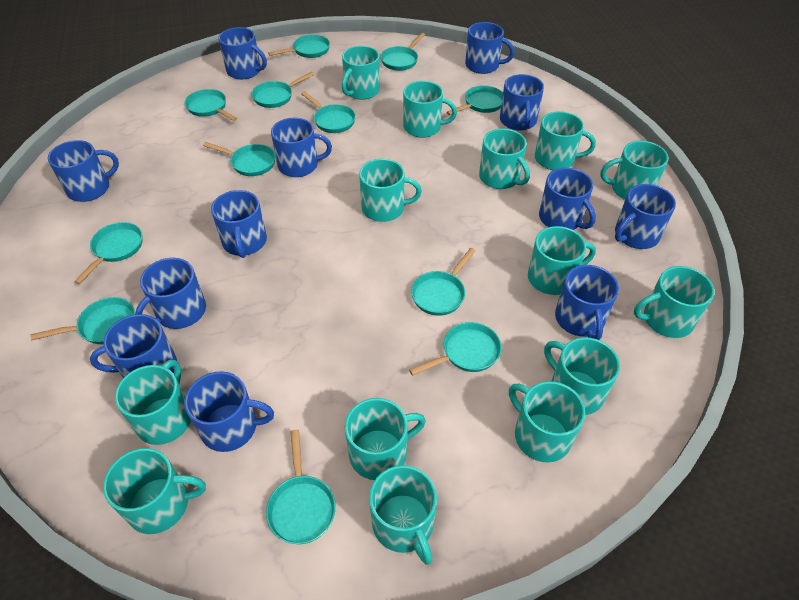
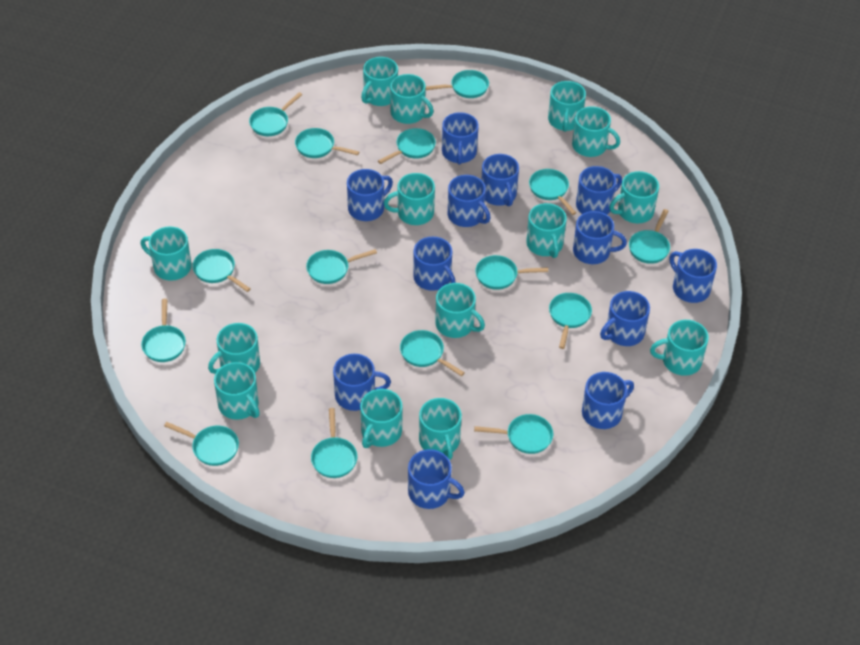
turquoise pan: [31,297,135,344] [74,222,142,284] [185,89,237,121] [203,142,276,176] [252,72,315,108] [266,430,336,544] [268,34,330,58] [301,91,356,133] [380,33,425,71] [409,322,501,376] [411,248,476,316] [447,85,503,115] = 12 -> [141,299,186,362] [164,422,239,466] [192,249,251,292] [249,92,302,136] [295,128,359,158] [306,249,377,284] [311,408,358,478] [378,128,436,164] [400,330,465,376] [426,70,489,98] [474,414,553,454] [475,255,548,290] [529,169,576,215] [549,293,592,349] [629,209,670,264] = 15

